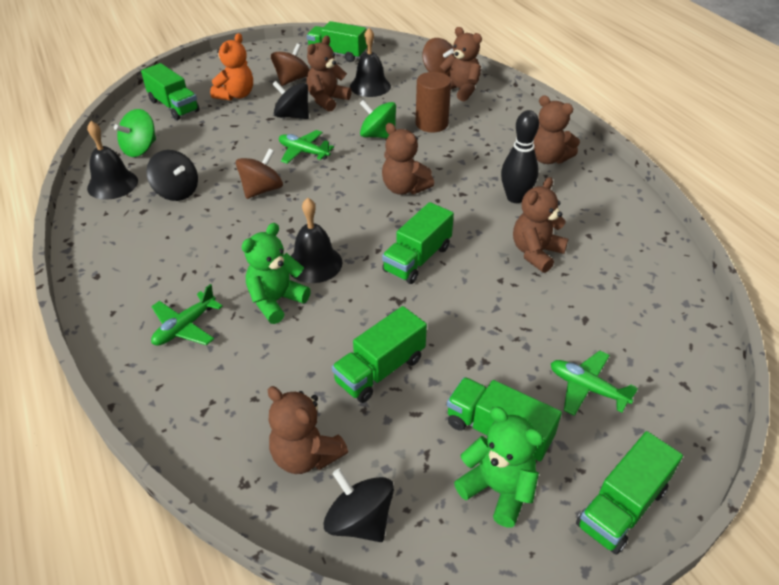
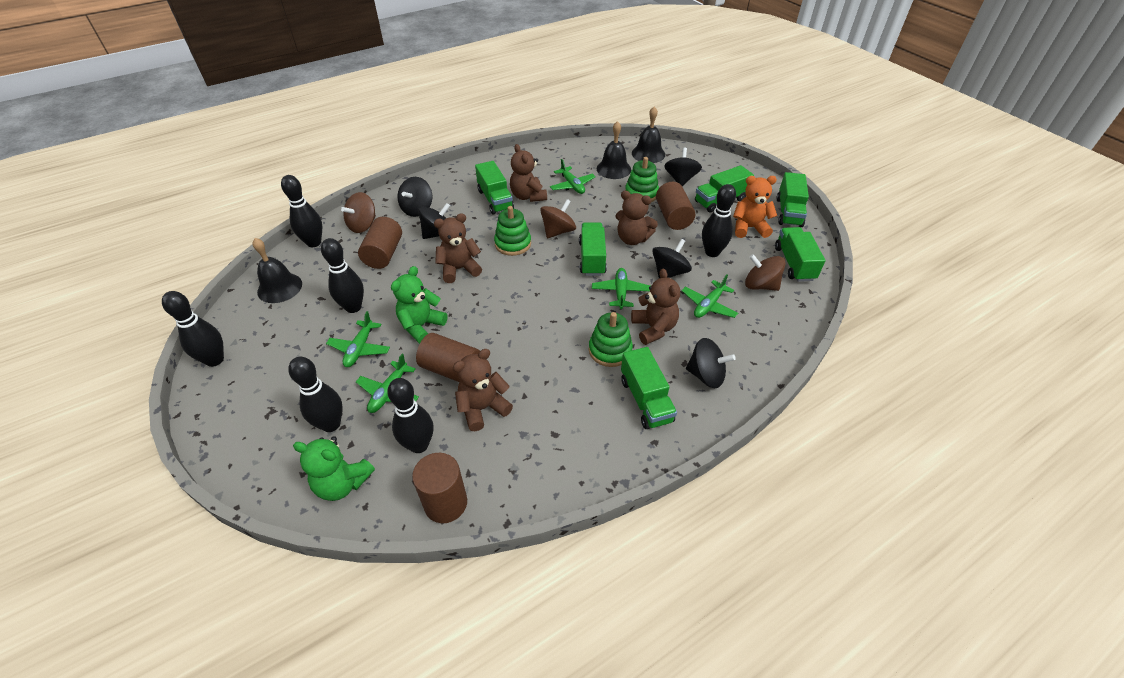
black bowling pin: [501,110,539,203] = 1 -> [162,291,224,367] [281,175,322,247] [288,357,343,432] [321,238,364,313] [387,378,433,453] [702,184,736,257] = 6
black spinning top: [146,150,198,201] [273,81,309,119] [323,468,394,542] = 3 -> [397,177,433,217] [418,203,450,239] [652,239,692,278] [664,148,702,186] [686,338,736,388] = 5
brown cylinder: [416,72,451,132] = 1 -> [358,217,402,269] [412,453,467,523] [416,333,480,382] [656,182,695,230] = 4
brown teddy bear: [268,386,348,474] [306,36,352,112] [382,123,434,195] [440,27,482,101] [513,177,568,273] [534,95,580,164] = 6 -> [434,213,482,283] [453,349,513,431] [510,144,547,202] [615,191,658,245] [631,268,680,345] = 5
green plane: [151,284,223,346] [279,130,334,164] [551,351,638,416] = 3 -> [326,311,390,367] [356,354,419,413] [550,159,596,194] [592,268,650,310] [682,275,738,318] = 5
green spinning top: [114,109,156,157] [360,100,396,138] = 2 -> none = 0
green stacking toy: none = 0 -> [494,206,531,256] [589,312,633,367] [625,157,659,202] = 3

